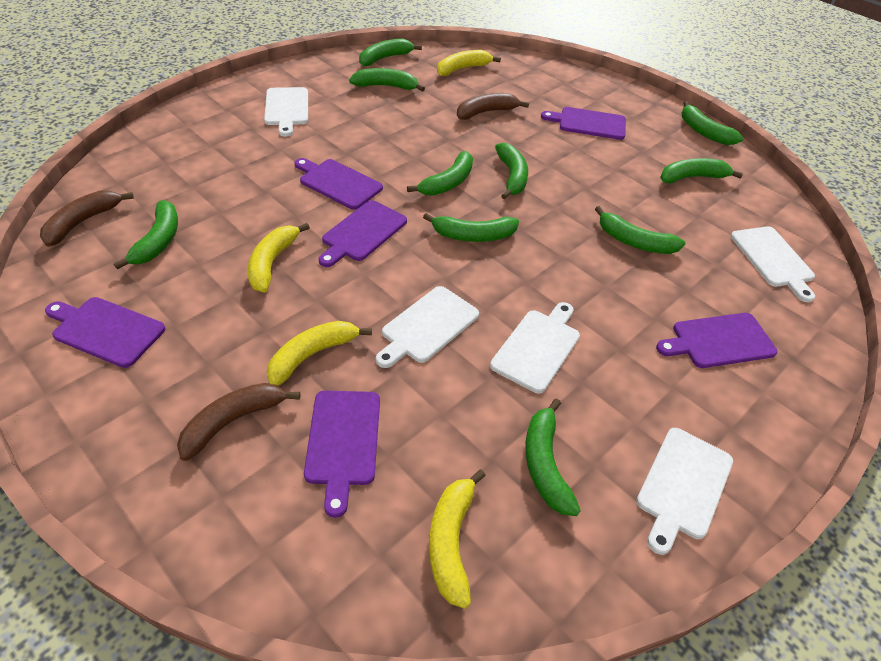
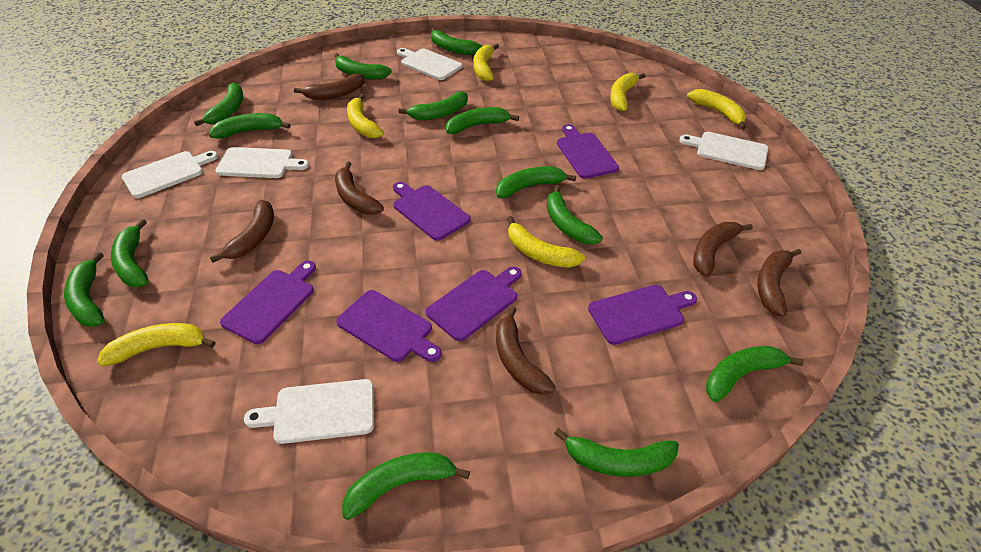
brown banana: [40,190,134,247] [177,383,300,461] [457,93,529,120] = 3 -> [210,200,274,263] [294,74,365,100] [335,161,384,214] [496,306,556,395] [693,222,753,276] [757,249,801,317] = 6
green banana: [114,200,178,270] [349,68,425,92] [359,39,422,66] [407,151,473,196] [423,213,519,242] [495,143,528,199] [525,398,581,516] [595,206,685,254] [660,158,743,184] [682,101,744,145] = 10 -> [64,252,105,327] [111,219,149,287] [194,83,243,126] [209,113,290,139] [334,53,392,80] [342,452,470,520] [398,92,468,120] [431,27,482,55] [446,107,519,134] [496,166,576,198] [547,185,603,245] [554,428,679,477] [706,346,804,402] = 13
yellow banana: [248,223,310,293] [266,321,372,386] [429,469,486,609] [437,50,501,76] = 4 -> [97,323,215,367] [347,94,384,138] [473,44,499,81] [507,216,585,268] [610,73,646,111] [687,89,746,130] = 6

